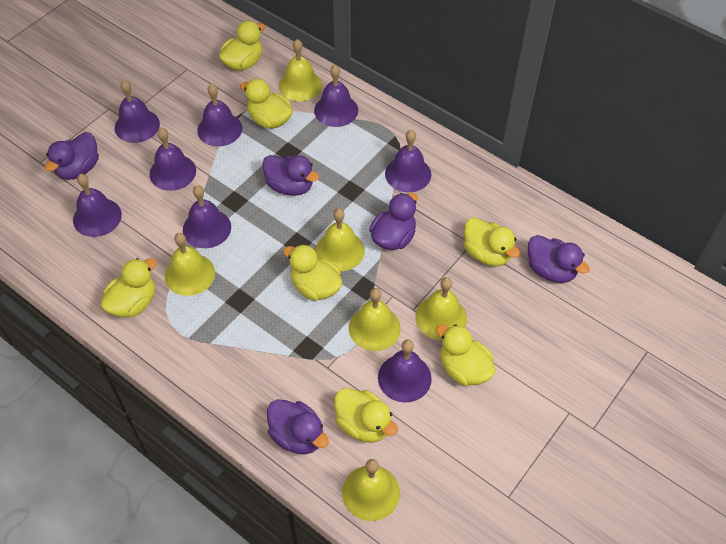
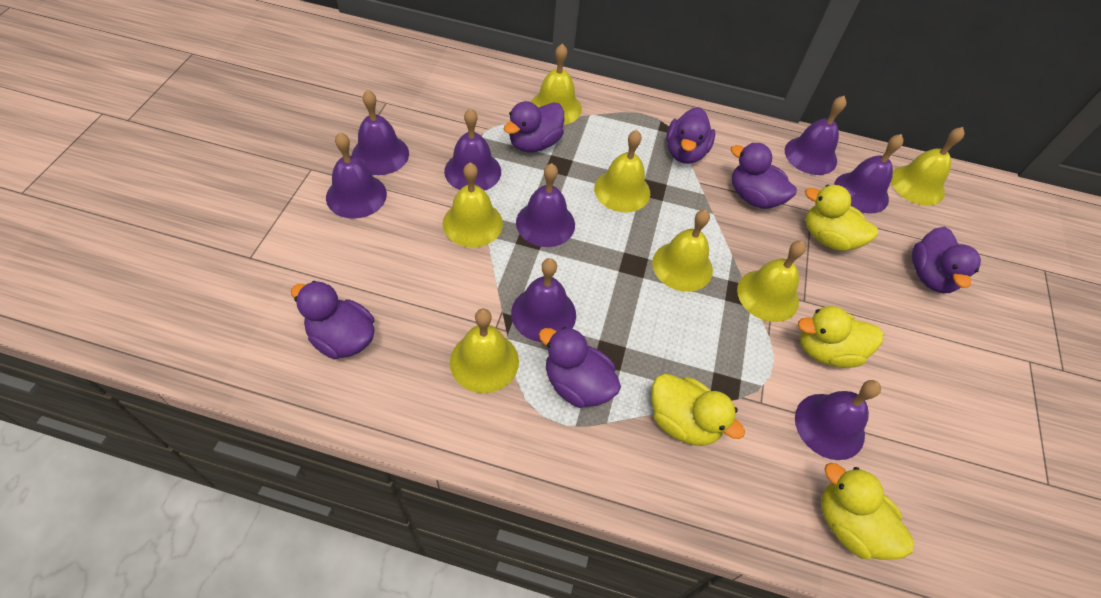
purple duck: [45,132,99,180] [262,155,319,196] [267,399,329,454] [369,193,418,250] [528,235,590,283] = 5 -> [291,281,375,359] [504,101,564,153] [539,327,621,408] [666,107,715,164] [730,143,797,209] [912,227,981,293] = 6
yellow bell: [165,233,215,296] [279,39,322,101] [315,208,365,271] [342,459,400,521] [349,288,401,351] [416,277,467,340] = 6 -> [442,163,503,247] [450,309,519,393] [531,44,582,125] [594,130,650,213] [652,209,713,292] [737,241,806,322] [891,127,965,206] = 7
yellow duck: [101,258,157,317] [219,21,265,71] [240,79,293,129] [283,244,342,301] [334,388,398,443] [436,324,496,386] [464,217,520,266] = 7 -> [652,374,745,446] [798,306,883,368] [805,185,878,251] [821,463,914,560] = 4

